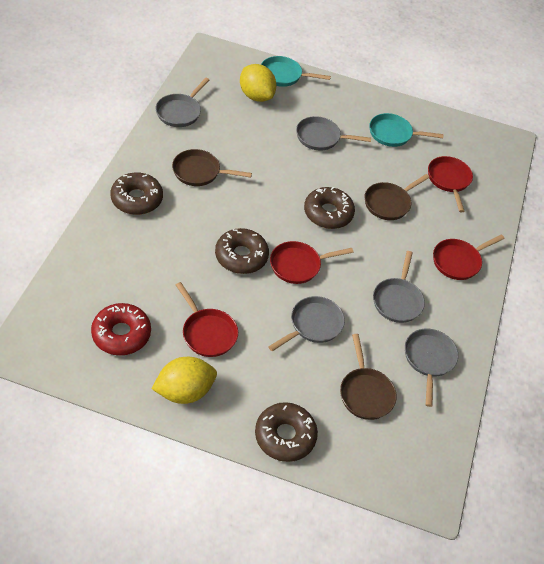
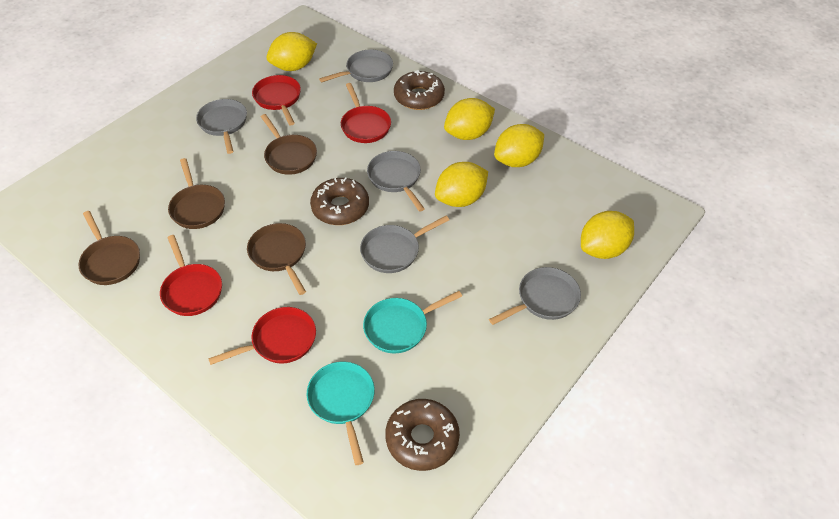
brown donut: [110,172,163,215] [215,228,269,274] [255,402,318,462] [304,187,355,229] = 4 -> [310,177,369,225] [385,399,460,471] [394,70,445,110] = 3
brown pan: [172,149,252,186] [340,334,397,420] [364,174,430,220] = 3 -> [79,211,140,285] [168,158,225,229] [247,223,306,295] [261,114,317,175] = 4
red donut: [91,303,151,356] = 1 -> none = 0
yellow lemon: [151,357,217,404] [240,64,276,102] = 2 -> [267,32,317,71] [435,162,488,207] [444,98,495,140] [494,124,544,167] [581,211,634,259] = 5

